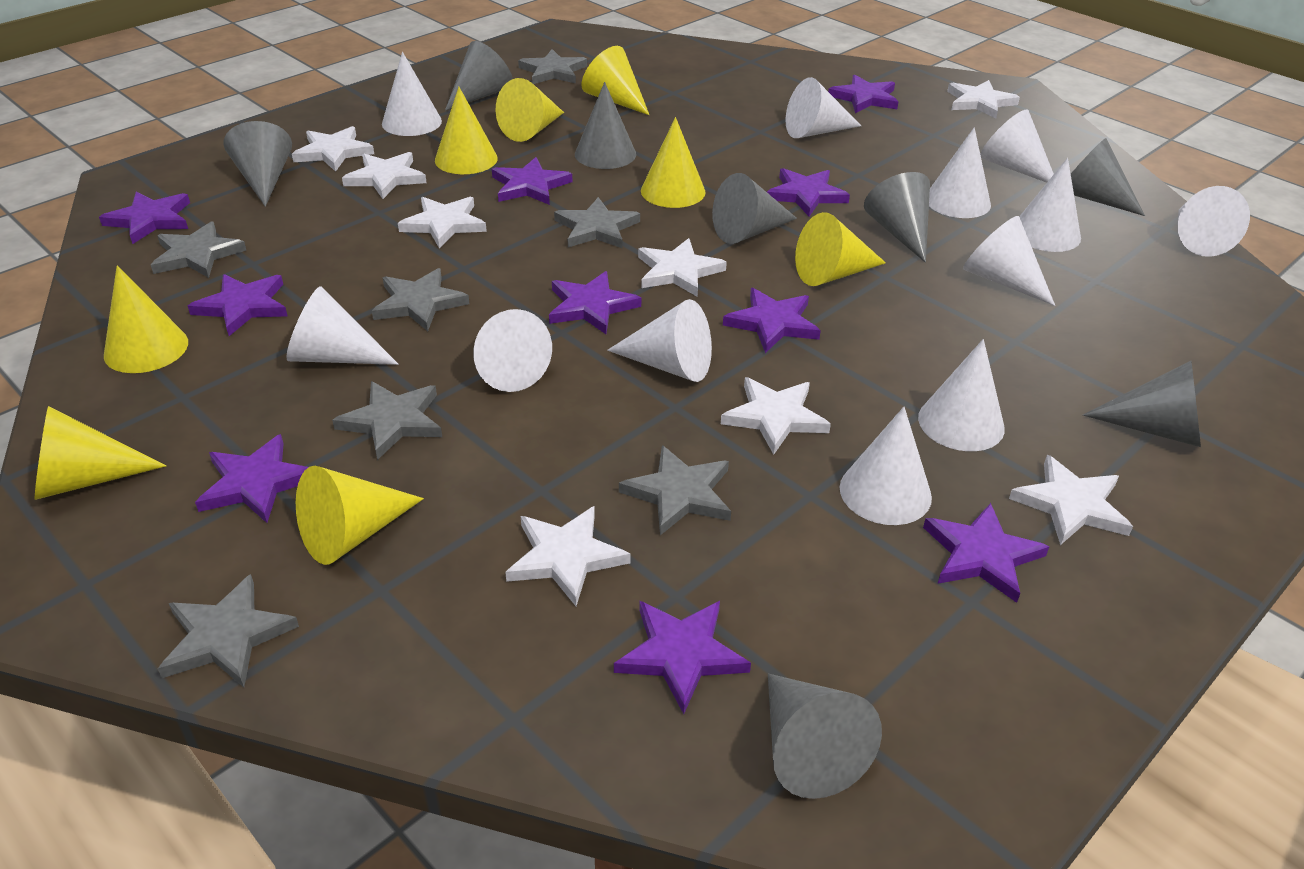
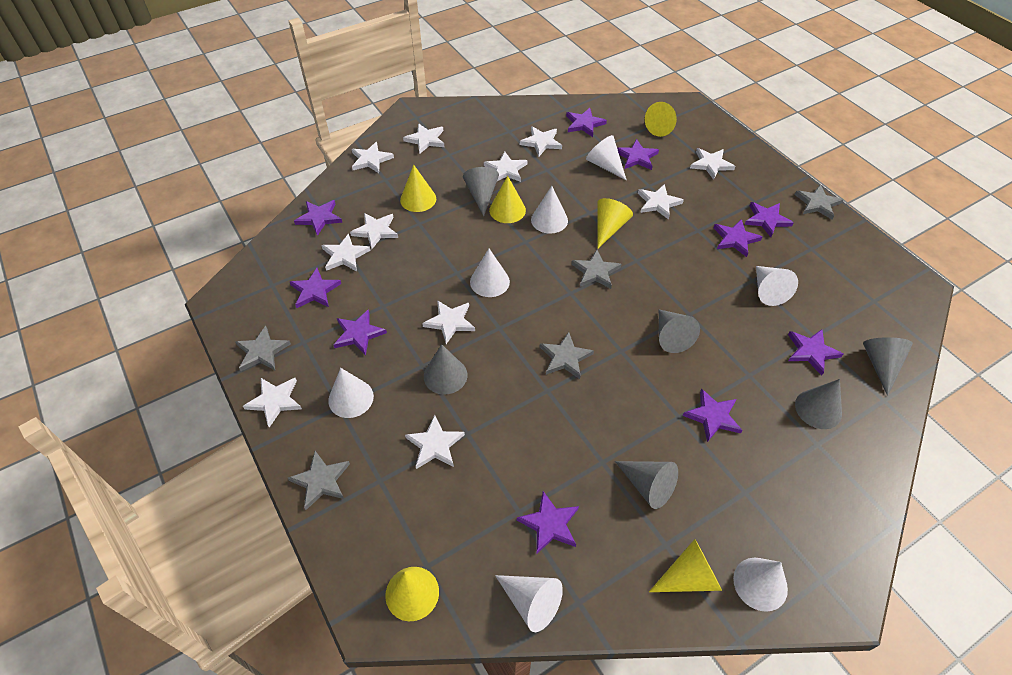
grey cone: [224,121,292,207] [445,41,513,111] [575,82,636,169] [712,173,797,244] [768,674,882,799] [864,172,930,263] [1071,138,1145,216] [1083,361,1201,447] = 8 -> [424,344,468,395] [463,167,499,216] [615,461,678,509] [659,310,700,353] [795,379,842,429] [863,337,913,396] = 6
grey star: [151,222,246,278] [158,574,299,687] [332,381,442,460] [372,268,470,331] [518,49,587,84] [554,197,640,248] [619,445,731,535] = 7 -> [235,326,291,371] [288,451,350,510] [540,332,594,379] [571,250,621,289] [795,185,844,220] = 5
white cone: [286,286,398,365] [382,52,442,136] [473,309,552,392] [607,299,712,382] [786,77,861,138] [840,407,932,525] [918,339,1005,451] [929,127,991,218] [963,216,1055,306] [980,109,1054,183] [1019,158,1081,252] [1178,186,1250,257] = 12 -> [328,368,374,418] [470,249,510,297] [495,575,563,632] [531,186,568,234] [586,135,626,180] [733,558,788,612] [756,266,798,306] = 7
white star: [292,126,374,172] [342,152,427,199] [398,197,487,249] [505,506,631,606] [638,238,727,297] [721,377,831,455] [947,80,1020,119] [1009,455,1133,545] = 8 -> [243,378,302,427] [321,234,371,272] [350,213,398,249] [352,142,394,173] [403,123,444,154] [405,415,465,469] [422,300,475,344] [484,151,528,182] [520,126,562,157] [638,184,684,220] [690,148,735,180] = 11
yellow cone: [35,406,166,500] [104,265,188,373] [296,466,424,565] [435,87,498,174] [496,78,564,142] [581,46,649,115] [641,117,705,208] [795,212,886,286] = 8 -> [385,567,439,621] [400,165,436,212] [489,176,526,223] [597,198,633,248] [645,102,677,137] [649,539,722,592] = 6

